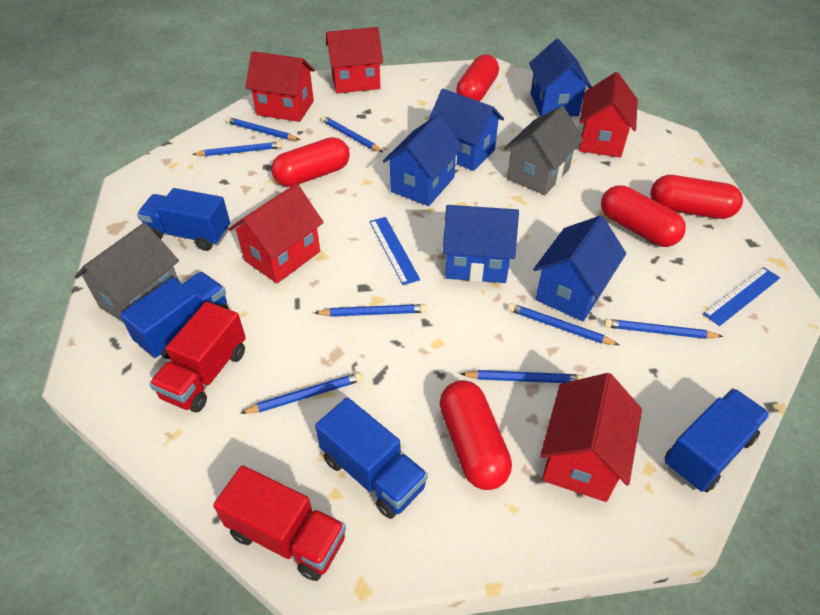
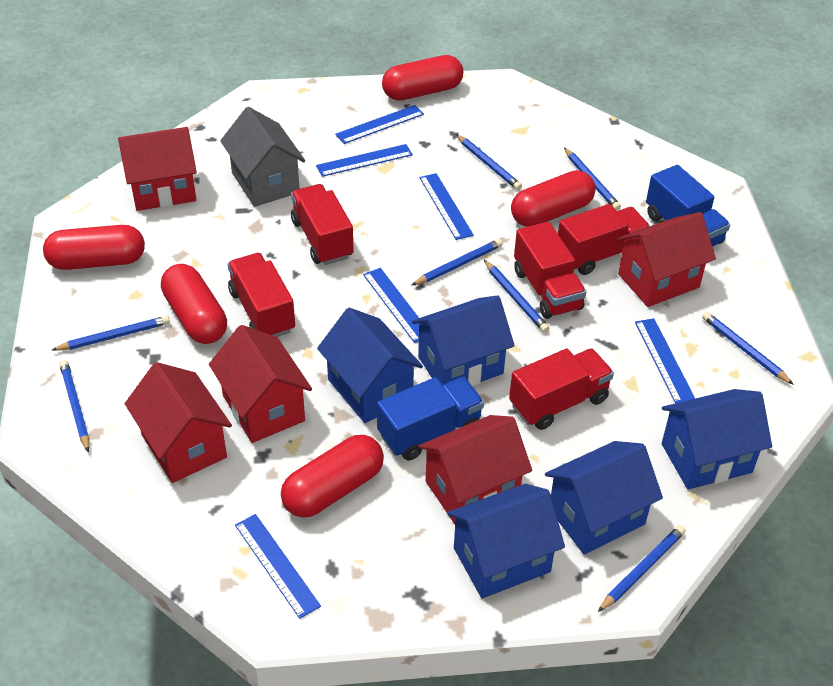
blue ruler: [369,217,420,285] [703,267,780,326] = 2 -> [235,514,321,619] [316,144,413,177] [335,105,424,144] [363,268,419,343] [420,173,474,240] [635,318,695,403] = 6
blue truck: [120,272,229,359] [137,188,230,251] [315,397,428,519] [664,388,770,492] = 4 -> [377,377,484,461] [646,165,730,247] = 2
grey house: [75,222,179,323] [504,106,583,195] = 2 -> [220,107,305,207] = 1
red truck: [149,301,246,412] [213,465,346,581] = 2 -> [228,253,295,337] [291,184,354,265] [509,349,614,430] [514,222,586,319] [558,204,650,275] = 5

